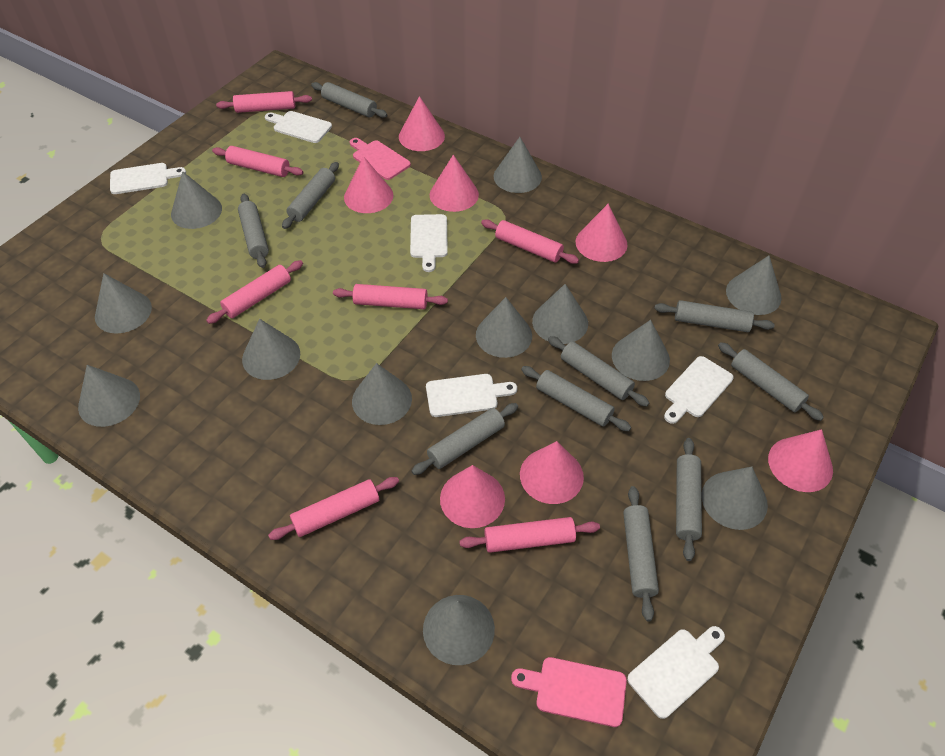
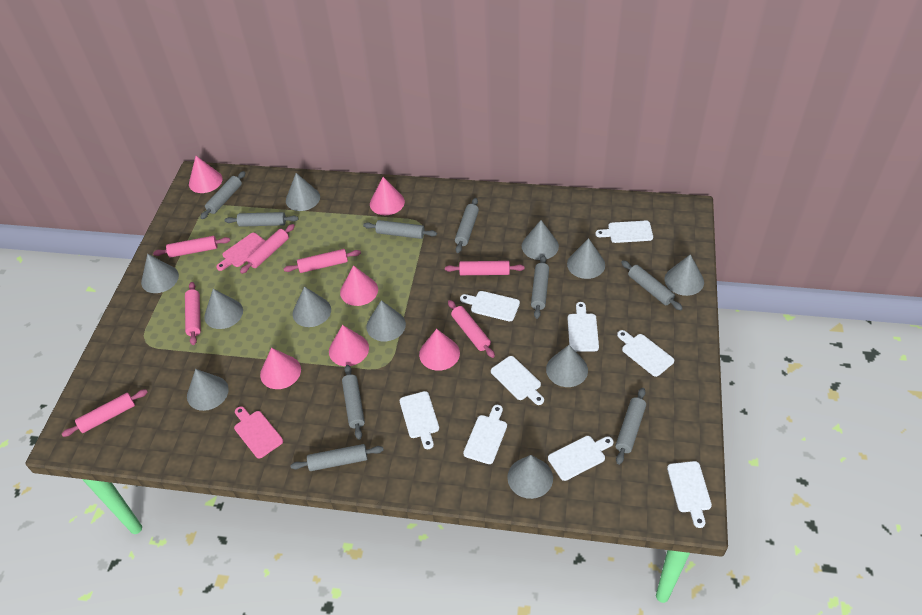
grey cone: [78,365,140,427] [95,273,152,334] [171,171,222,229] [242,319,300,380] [352,363,412,425] [423,595,495,665] [476,297,532,358] [494,137,542,193] [532,284,588,344] [612,320,670,381] [702,467,768,530] [726,256,782,315] = 12 -> [141,254,179,293] [187,369,229,411] [204,289,243,329] [286,173,320,211] [293,286,331,327] [366,300,406,341] [507,455,553,499] [522,220,559,260] [546,345,588,387] [567,238,605,279] [665,254,704,296] = 11
grey rolling pin: [238,194,269,268] [282,162,339,229] [311,82,387,118] [411,403,518,475] [521,366,631,431] [548,336,649,407] [623,486,659,621] [654,300,775,332] [676,438,702,561] [718,342,824,421] = 10 -> [200,171,246,219] [224,212,298,227] [290,444,384,471] [342,365,365,440] [363,220,437,239] [455,198,479,253] [531,255,549,319] [615,388,646,465] [621,260,683,310] = 9
pink cone: [344,156,393,213] [399,96,445,151] [430,155,479,212] [440,465,505,528] [520,441,584,504] [576,204,628,262] [768,429,833,492] = 7 -> [189,156,223,193] [260,348,301,389] [329,325,369,366] [340,265,378,306] [370,177,405,215] [419,329,460,371] = 6
white cutting board: [110,163,186,194] [265,111,332,143] [410,214,448,272] [426,374,517,417] [627,626,725,719] [664,356,734,424] = 6 -> [400,391,439,449] [460,291,520,321] [463,405,507,464] [491,356,544,405] [548,436,613,481] [567,302,599,352] [595,221,653,243] [617,330,674,377] [667,461,712,528] = 9

